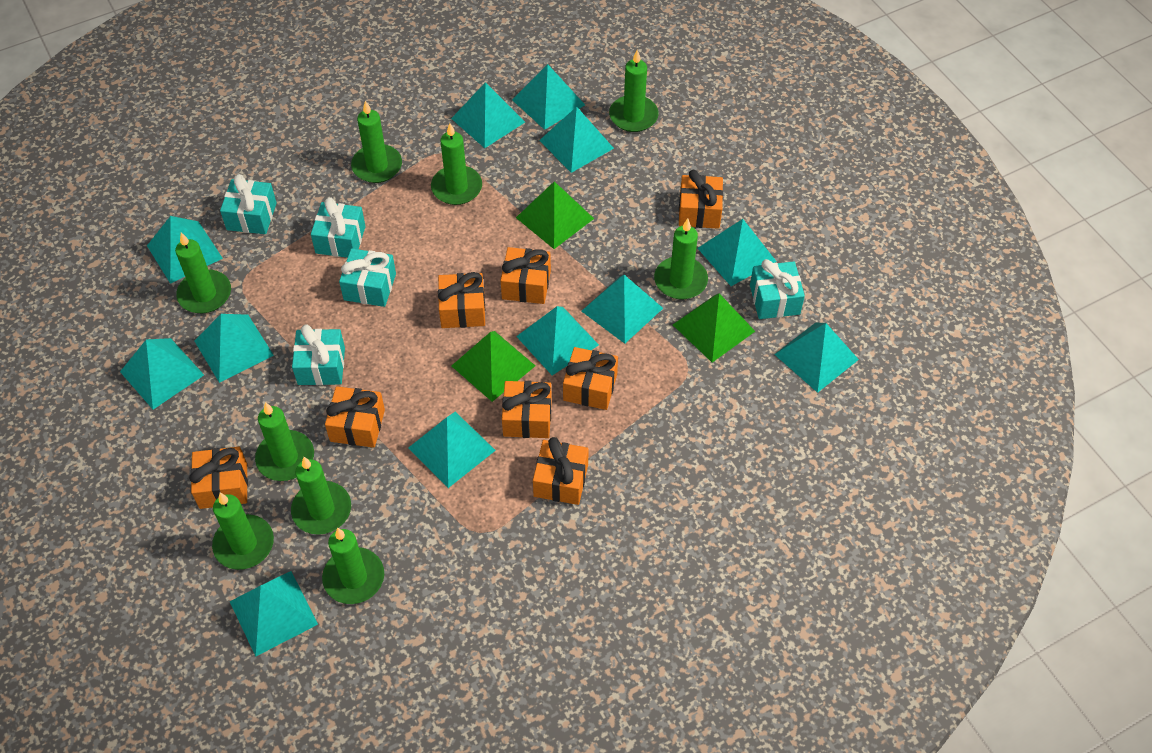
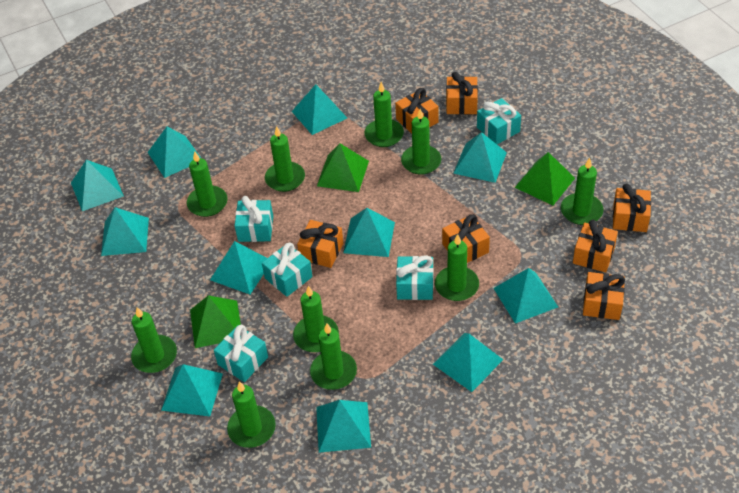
green candle: [175,232,231,313] [212,493,274,570] [255,402,314,481] [291,457,351,535] [322,528,384,604] [351,101,402,183] [431,123,482,205] [609,50,659,132] [654,218,708,299] = 9 -> [131,307,177,373] [187,151,228,217] [227,381,276,448] [265,126,305,192] [293,286,339,352] [310,323,357,390] [364,82,404,147] [401,109,441,175] [435,234,479,301] [561,158,604,225] = 10
orange gift: [189,447,248,509] [325,386,385,448] [438,272,485,328] [501,247,551,304] [502,381,552,438] [533,437,589,505] [563,347,618,410] [679,170,723,229] = 8 -> [297,220,343,268] [395,88,439,134] [442,214,490,263] [446,72,478,115] [573,220,618,272] [583,272,625,320] [613,184,651,232] = 7
turquoise pyramid: [120,338,204,409] [147,216,223,284] [194,314,274,383] [230,571,318,656] [408,412,496,488] [451,82,525,148] [512,64,585,130] [516,306,599,375] [539,107,614,173] [582,275,663,344] [697,219,777,286] [774,323,859,393] = 12 -> [71,160,124,211] [101,207,149,256] [147,127,201,178] [161,364,223,416] [210,241,267,294] [292,84,347,135] [316,400,371,453] [343,208,395,257] [433,333,503,392] [453,132,507,183] [494,268,558,323] = 11

